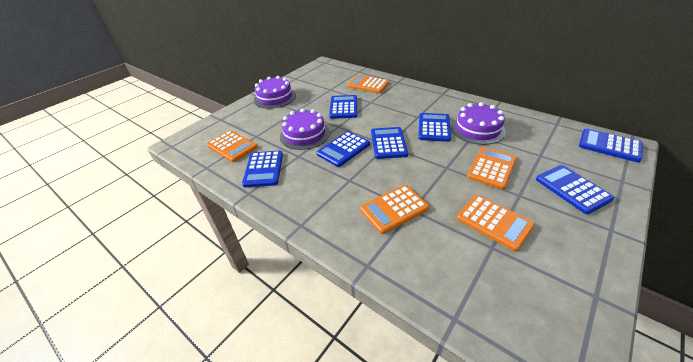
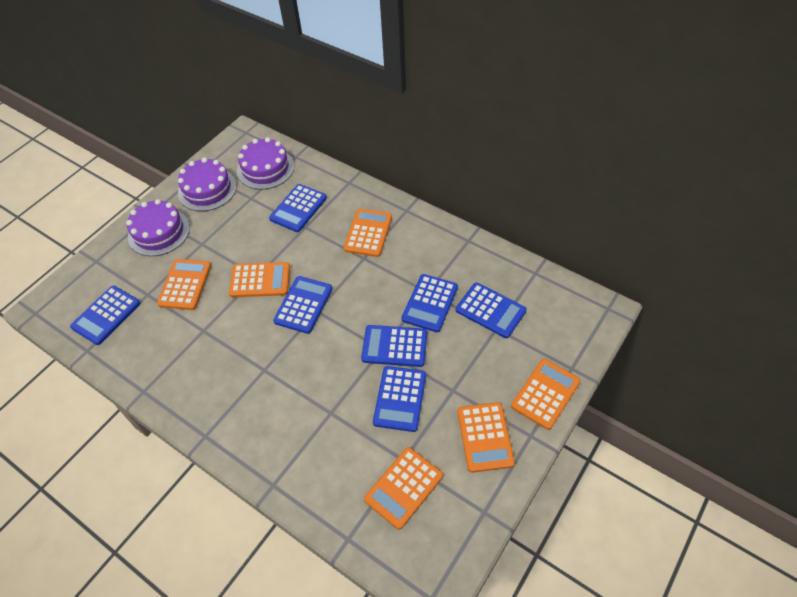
orange calculator: [207,130,258,162] [348,75,389,93] [360,185,429,234] [457,195,535,251] [467,147,517,189] = 5 -> [157,259,211,310] [229,262,290,297] [344,209,392,257] [364,447,443,530] [457,402,515,473] [511,359,581,430] = 6

